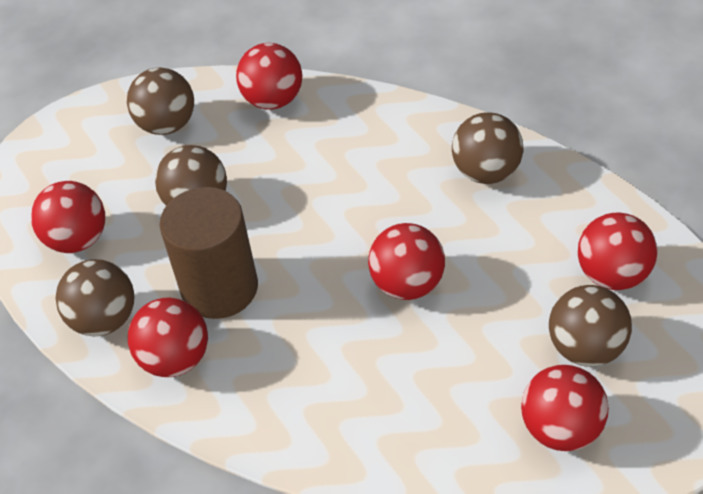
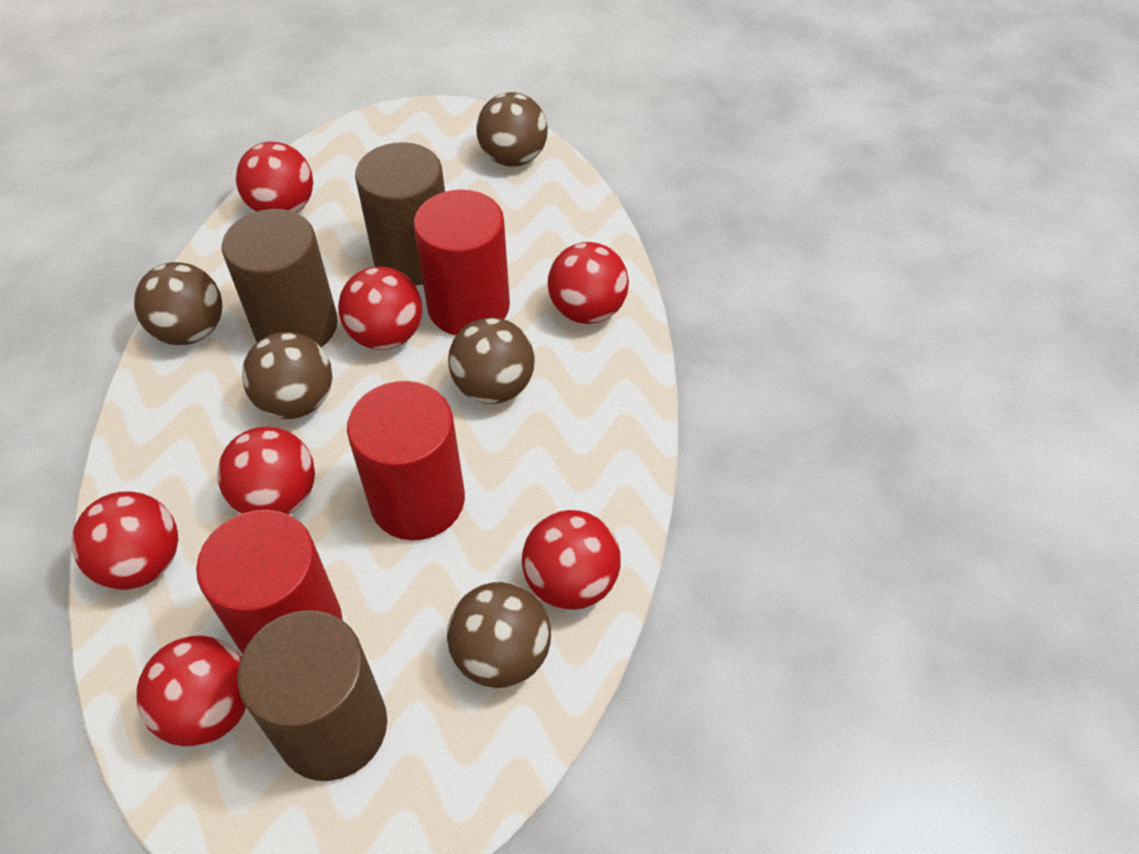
brown cylinder: [160,187,258,319] = 1 -> [222,209,338,347] [238,610,387,781] [355,142,445,285] = 3
red ball: [31,181,105,253] [128,298,208,377] [236,43,302,110] [368,223,445,300] [521,365,609,451] [578,213,657,290] = 6 -> [72,492,178,590] [137,636,246,747] [217,427,315,515] [236,142,313,213] [338,267,423,350] [522,510,621,610] [548,242,629,324] = 7
red cylinder: none = 0 -> [196,510,342,655] [347,381,465,540] [413,190,510,335] = 3

